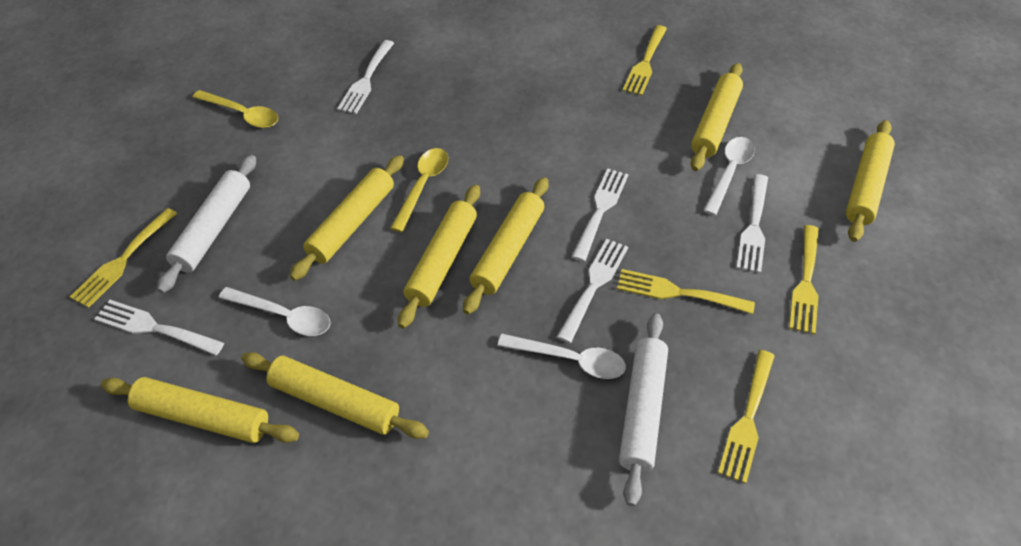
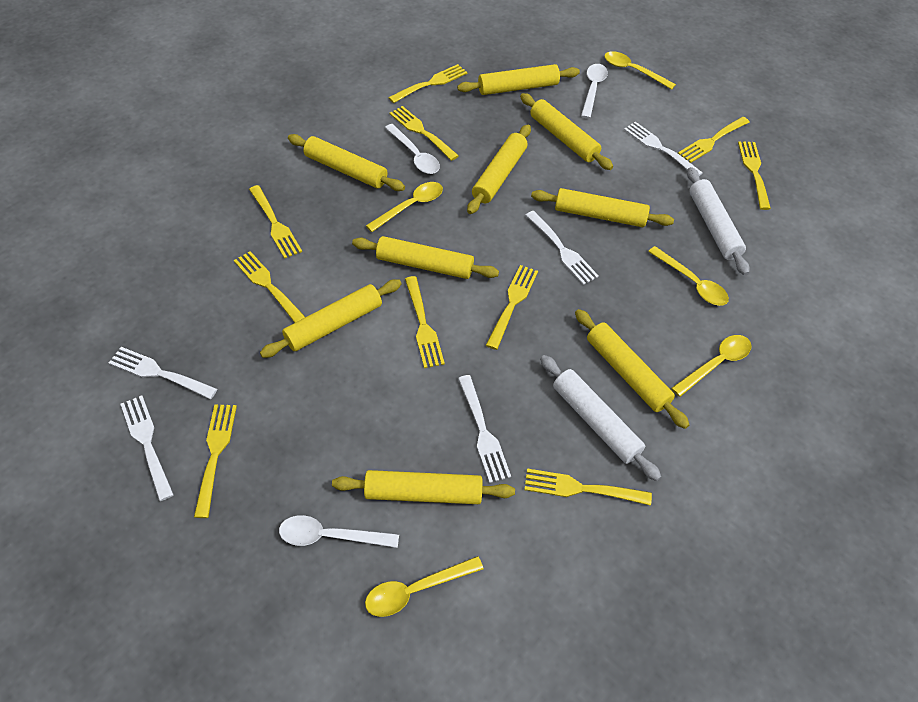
yellow fork: [70,208,178,308] [617,269,755,314] [623,25,667,96] [718,350,775,484] [789,225,819,334] = 5 -> [194,404,237,518] [234,251,305,323] [249,185,302,259] [388,64,467,103] [389,106,459,161] [405,276,445,368] [486,265,538,350] [524,469,652,506] [678,117,750,163] [738,141,771,210] = 10
yellow rolling pin: [101,377,299,443] [241,352,429,439] [290,155,404,281] [398,185,480,328] [463,177,549,314] [690,63,743,171] [846,120,895,242] = 7 -> [260,279,402,358] [288,134,405,191] [332,470,515,504] [352,236,499,279] [457,64,580,95] [467,125,531,214] [520,93,613,170] [531,188,674,227] [575,309,689,429] = 9
yellow spoon: [193,90,278,128] [390,148,448,232] = 2 -> [365,556,484,617] [366,182,443,232] [604,51,676,90] [648,246,729,306] [671,335,752,397] = 5

